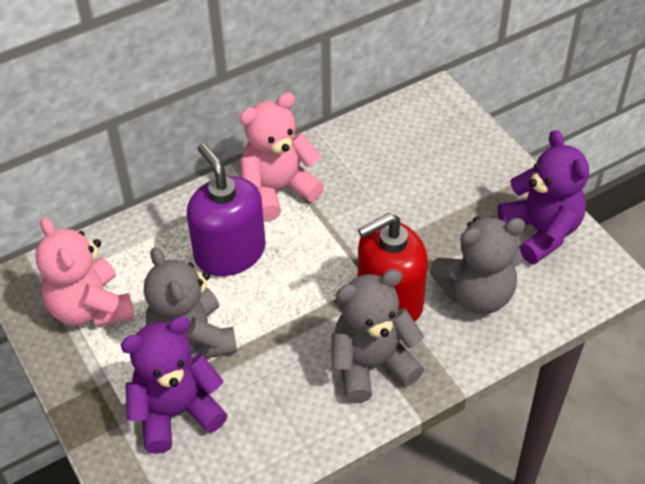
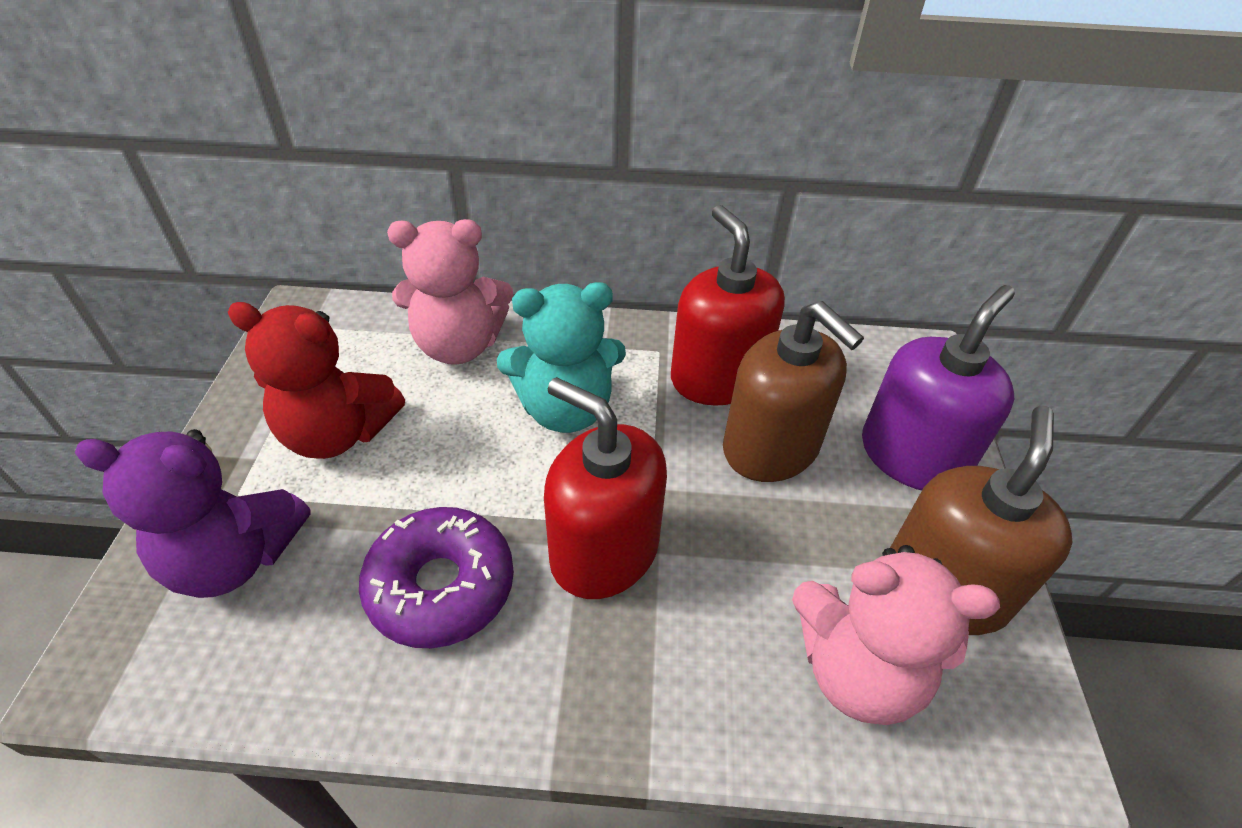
brown soap dispenser: none = 0 -> [723,301,864,482] [890,406,1073,635] = 2
grey teddy bear: [144,247,237,358] [331,269,424,403] [430,216,525,314] = 3 -> none = 0
purple donut: none = 0 -> [359,507,514,648] = 1
purple teddy bear: [121,317,227,454] [497,130,589,264] = 2 -> [75,429,310,598] = 1
red soap dispenser: [358,213,428,322] = 1 -> [544,377,667,599] [671,205,785,406] = 2
red teddy bear: none = 0 -> [227,302,405,459] = 1
turquoise teddy bear: none = 0 -> [497,282,626,433] = 1

